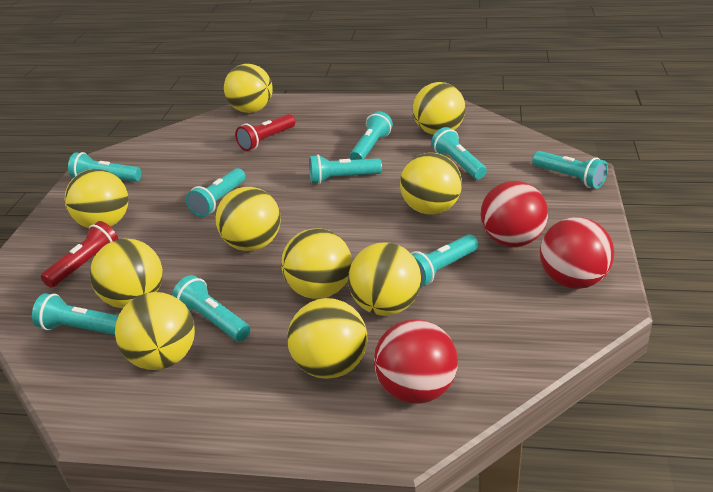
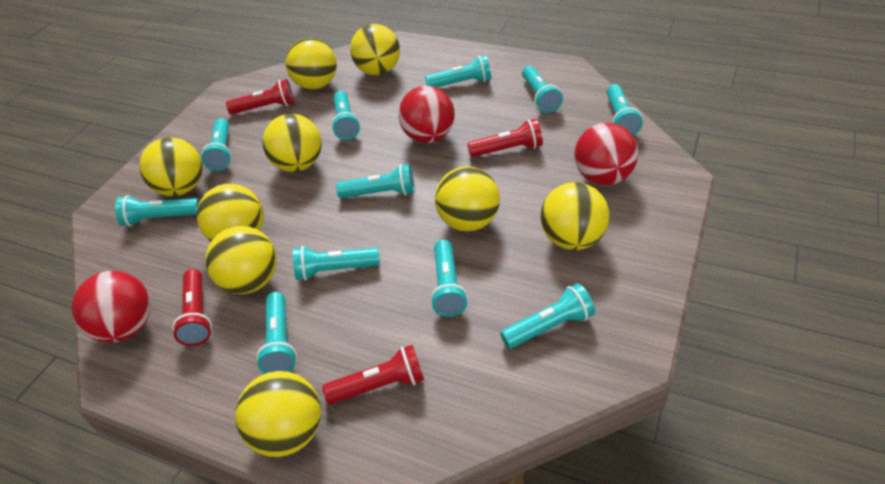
red flashlight: [41,221,118,288] [235,114,295,151] = 2 -> [172,269,212,346] [226,79,294,114] [322,345,424,404] [467,119,543,157] = 4
turquoise flashlight: [32,293,119,335] [68,152,141,182] [172,275,250,342] [186,168,246,217] [309,155,382,184] [350,111,393,160] [411,234,479,287] [431,127,487,179] [532,151,608,189] = 9 -> [115,195,199,227] [201,118,232,171] [256,292,297,374] [293,246,380,281] [331,91,360,140] [336,164,414,198] [425,55,491,88] [430,240,468,317] [500,283,595,349] [522,66,563,113] [607,84,643,136] = 11
yellow ball: [65,169,128,229] [90,239,163,308] [115,292,195,370] [216,187,281,251] [224,64,273,113] [281,228,352,299] [288,298,368,379] [348,242,421,316] [400,153,462,215] [413,82,466,135] = 10 -> [139,137,202,196] [197,184,264,241] [206,226,277,294] [235,371,321,457] [263,114,322,172] [286,37,337,89] [350,24,400,75] [435,166,500,231] [540,182,609,250] = 9

